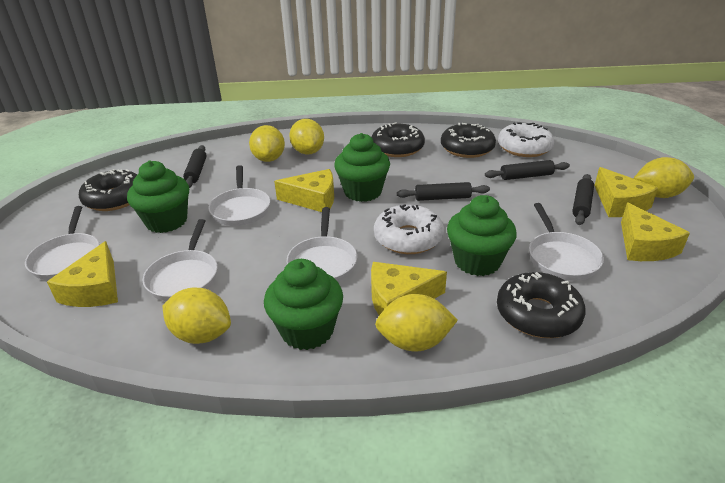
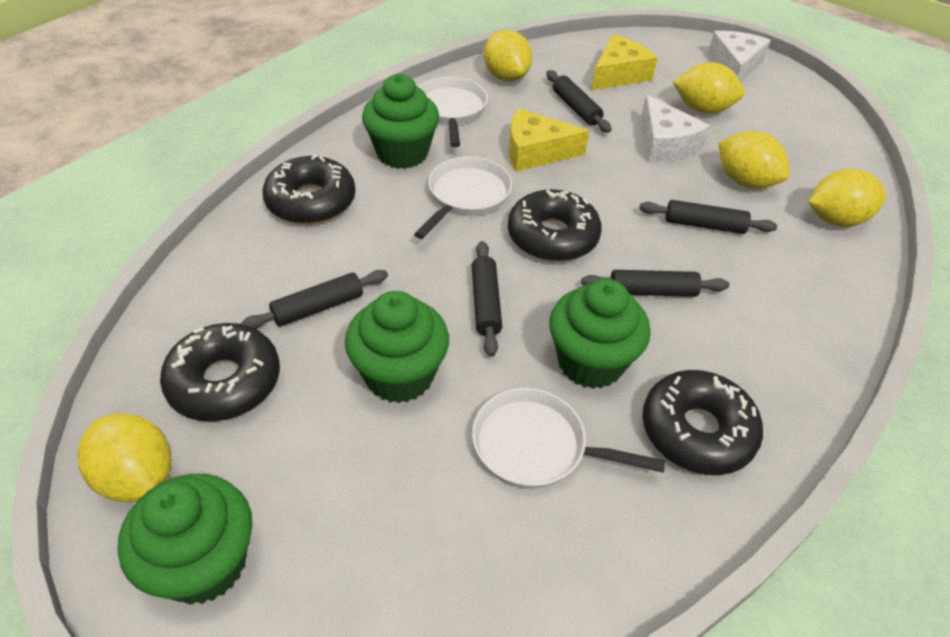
black rolling pin: [183,145,207,188] [397,182,490,201] [485,160,570,180] [572,174,594,225] = 4 -> [241,270,388,329] [472,241,503,357] [546,70,612,133] [581,270,729,297] [639,200,777,234] = 5
white cheese: none = 0 -> [641,95,710,162] [707,31,771,82] = 2
white donut: [374,204,444,254] [498,122,555,157] = 2 -> none = 0
white pan: [25,206,100,280] [142,219,218,301] [208,165,270,226] [287,207,357,282] [529,203,604,281] = 5 -> [414,156,512,239] [419,77,488,147] [472,388,666,489] = 3
yellow cheese: [47,241,118,307] [274,169,334,212] [371,262,447,315] [594,167,658,217] [621,203,690,261] = 5 -> [509,109,589,171] [591,35,658,90] = 2

